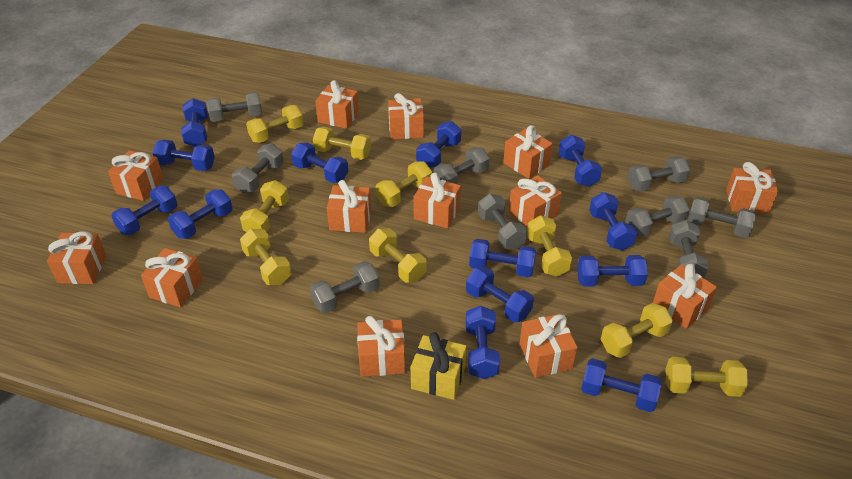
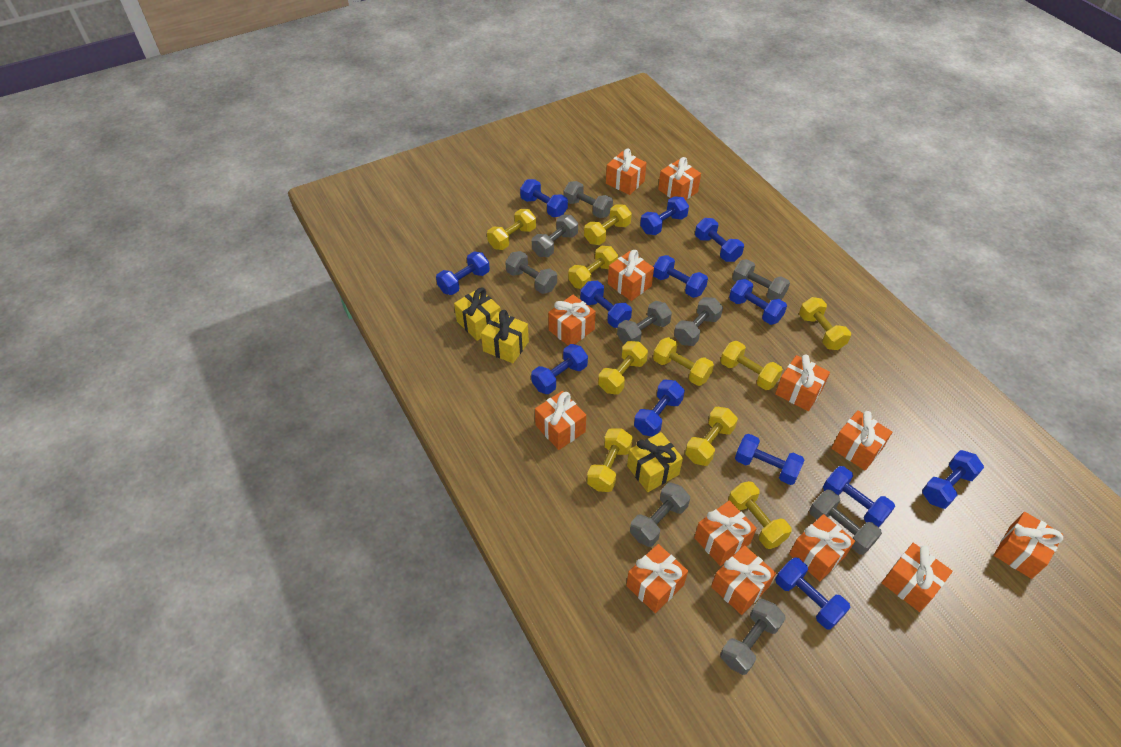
yellow dumbbell: [240,180,289,232] [240,229,291,285] [246,105,304,143] [313,127,371,160] [369,228,427,283] [376,162,432,207] [527,215,572,277] [601,303,673,358] [666,357,748,397] = 9 -> [487,209,536,250] [568,246,618,289] [584,204,632,245] [587,428,633,492] [598,341,648,395] [653,337,714,386] [685,407,738,466] [720,341,783,390] [728,481,792,549] [799,297,851,350] = 10
yellow gift: [411,332,467,400] = 1 -> [454,288,501,341] [481,310,529,363] [627,432,683,492] = 3

